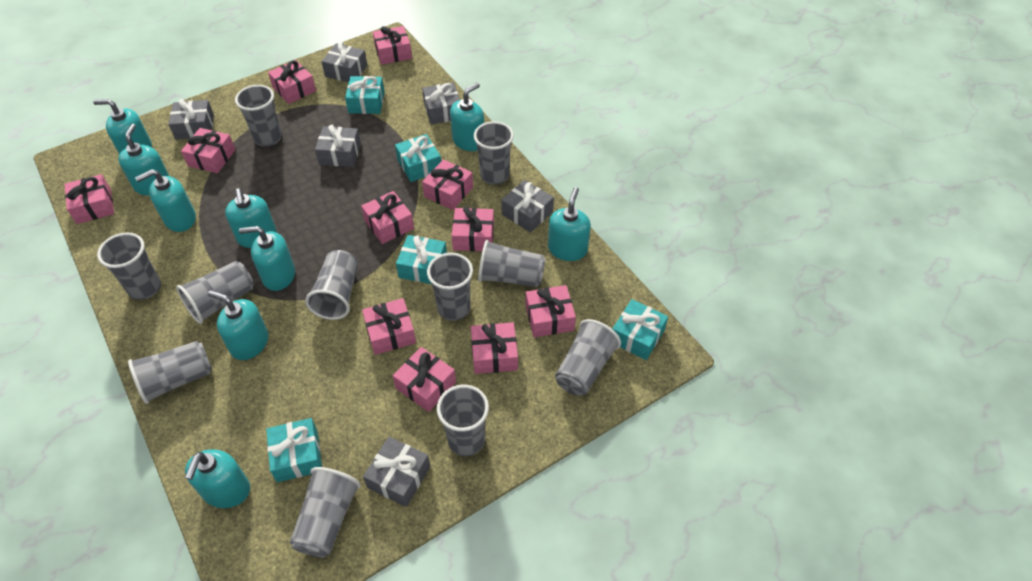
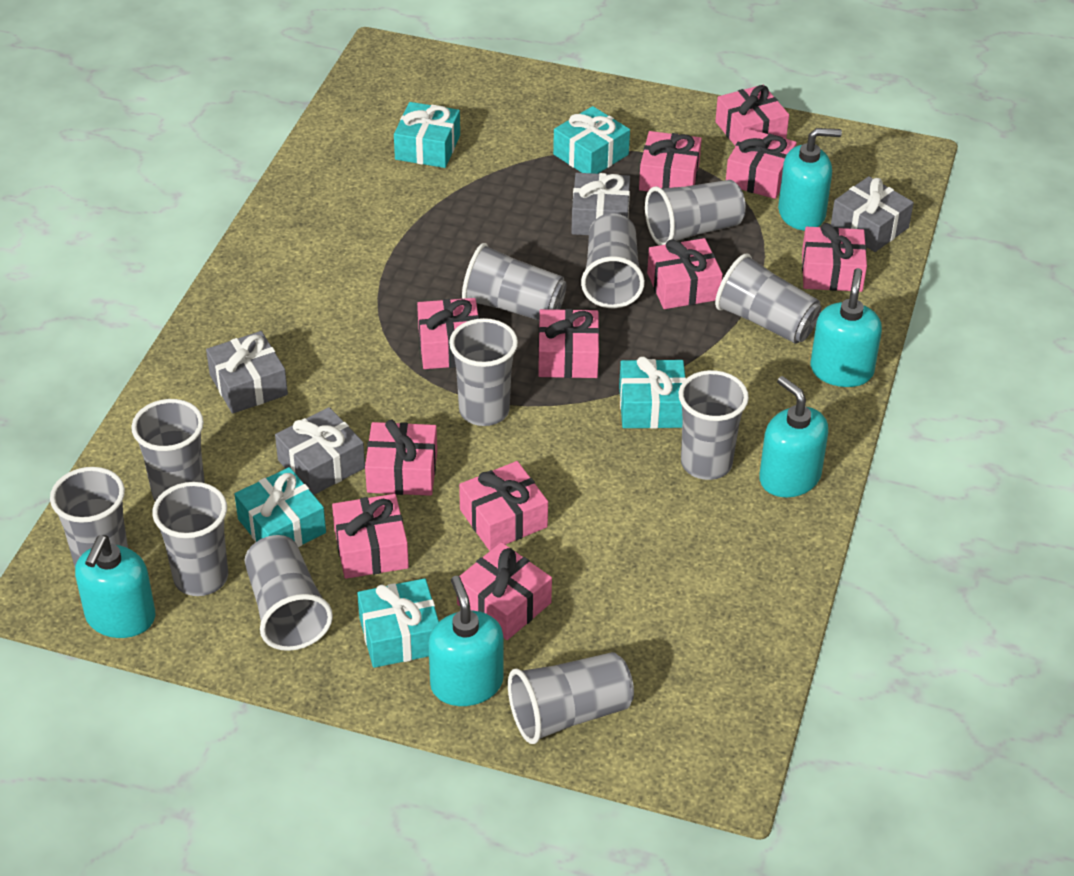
grey gift: [168,99,214,140] [315,125,361,167] [321,42,367,83] [363,437,430,507] [422,82,460,124] [501,180,554,233] = 6 -> [206,331,288,414] [275,407,365,495] [571,173,630,235] [831,176,914,252] = 4
turquoise soap dispenser: [93,99,152,154] [118,124,169,196] [135,169,196,232] [185,449,250,508] [208,291,269,360] [225,188,276,248] [239,226,295,291] [450,83,484,151] [548,187,591,261] = 9 -> [75,535,155,638] [428,576,503,706] [759,376,828,497] [778,128,842,230] [811,268,882,387] = 5

